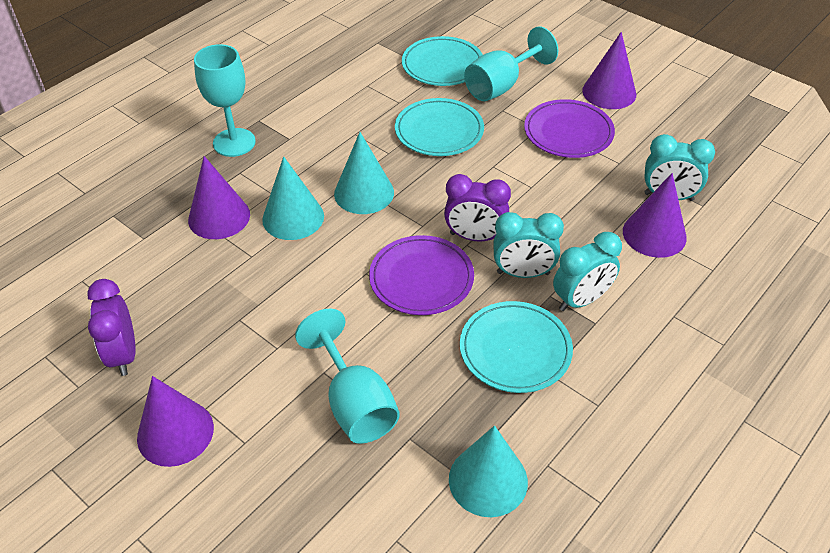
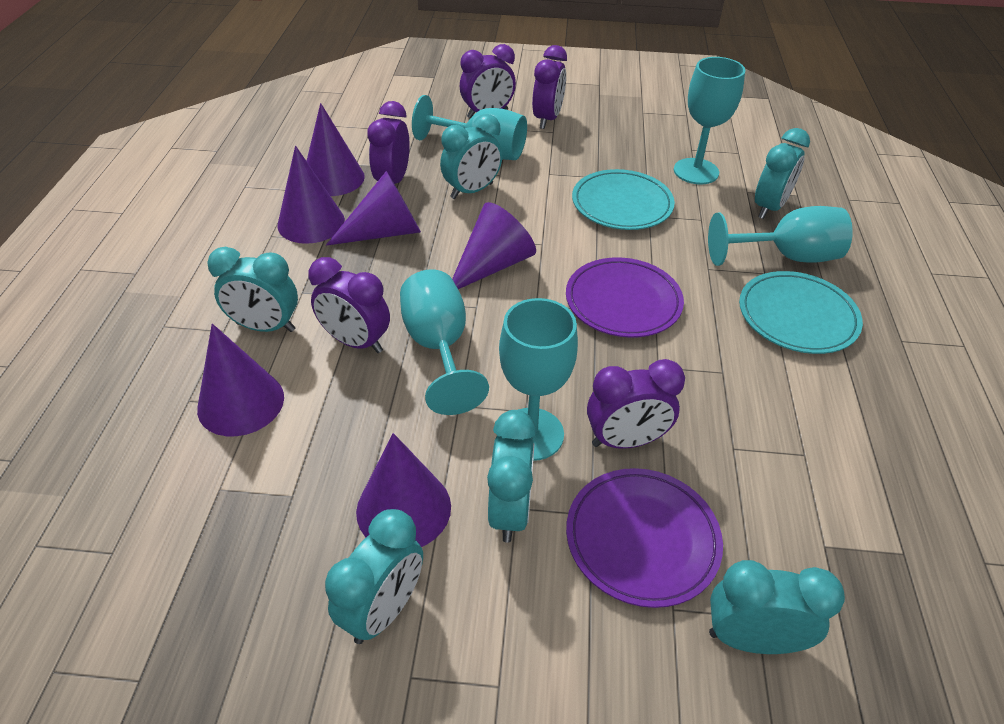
purple clock: [87,279,136,376] [444,174,511,242] = 2 -> [308,257,390,353] [367,101,410,184] [460,44,516,119] [532,45,567,129] [587,359,685,449] = 5
purple cone: [137,376,214,467] [188,156,250,239] [582,32,636,109] [623,173,687,258] = 4 -> [197,323,284,436] [277,146,345,244] [307,103,365,196] [326,171,421,246] [356,433,451,547] [452,202,536,289] = 6
turquoise clock: [493,212,564,278] [553,232,622,311] [644,134,715,201] = 3 -> [207,247,298,332] [325,509,423,644] [440,114,502,199] [487,410,536,543] [709,560,845,654] [755,128,810,219] = 6
turquoise cone: [262,156,324,240] [334,132,394,214] [449,425,528,517] = 3 -> none = 0
turquoise goblet: [194,44,256,157] [295,309,400,444] [464,26,558,101] = 3 -> [400,269,489,415] [412,95,527,160] [499,298,578,461] [674,57,745,184] [708,206,853,266] = 5
turquoise plate: [395,98,484,156] [402,36,483,86] [460,301,573,393] = 3 -> [572,169,675,230] [739,271,863,354] = 2

